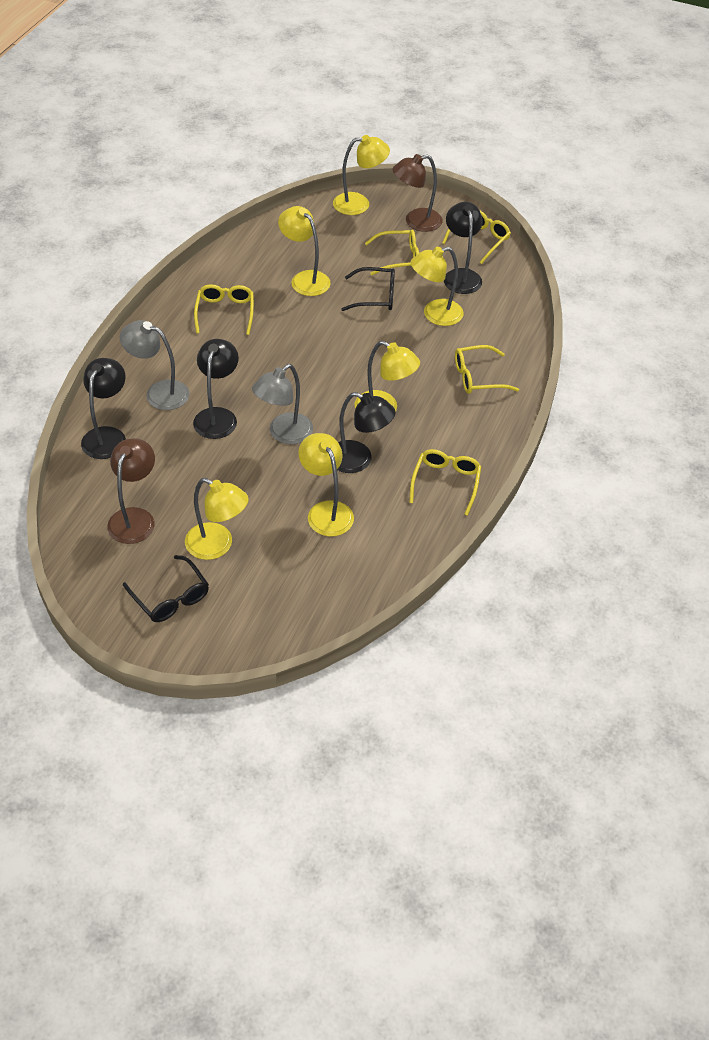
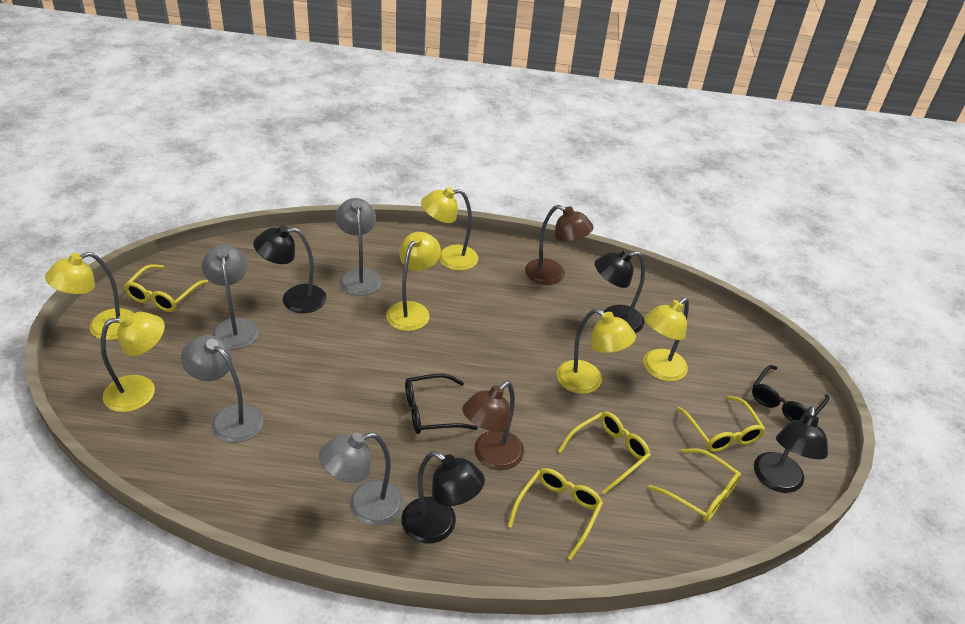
grey lamp: [120,320,190,410] [252,364,313,444] = 2 -> [181,335,263,443] [202,245,259,350] [319,432,404,526] [335,198,382,296] = 4

